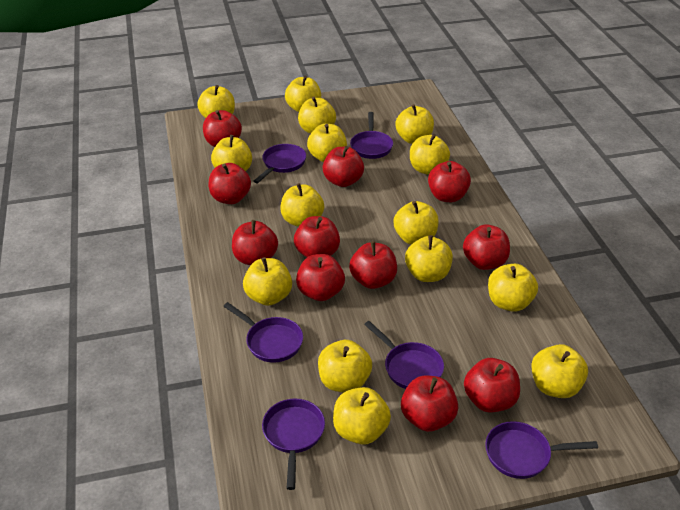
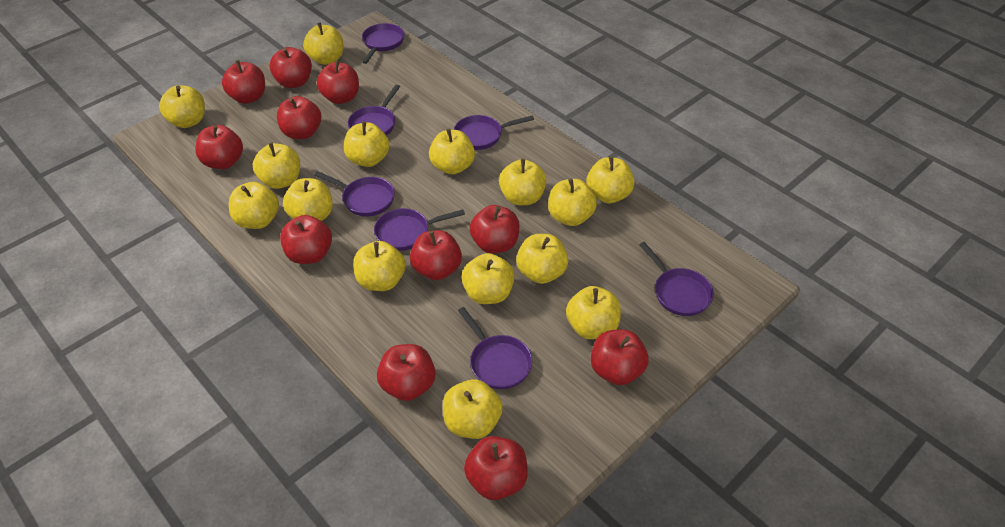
purple pan: [223,302,303,363] [253,144,306,183] [262,399,325,490] [350,112,393,159] [364,321,444,389] [485,421,598,479] = 6 -> [314,171,395,216] [348,85,400,136] [362,23,404,64] [374,208,465,251] [454,115,534,150] [458,307,532,389] [639,242,714,316] = 7

